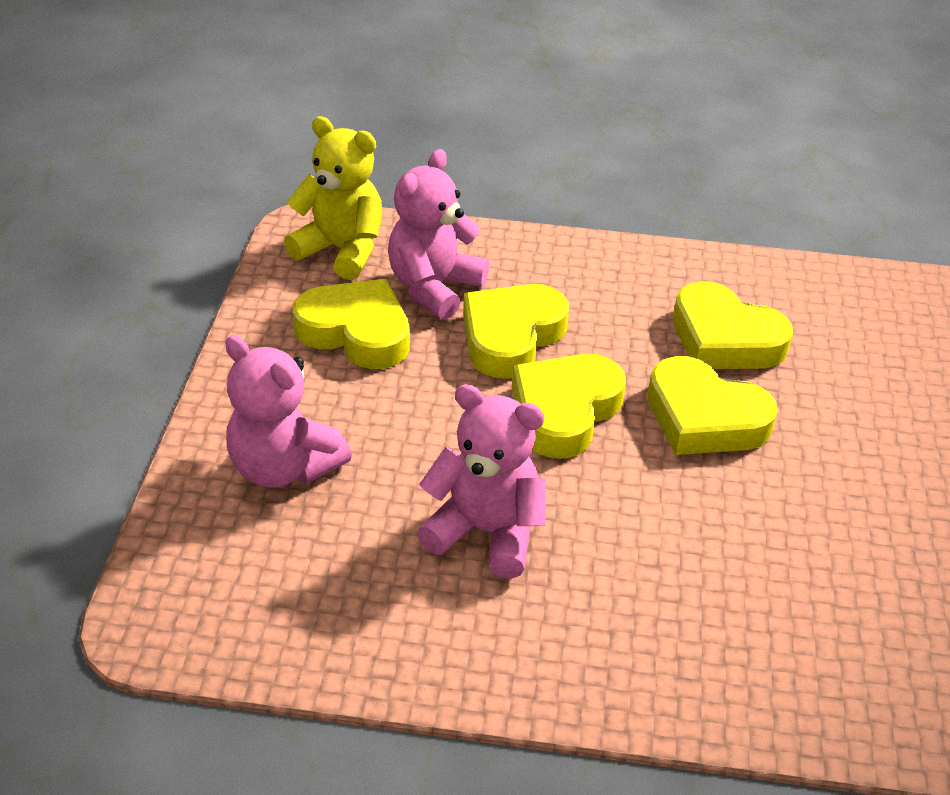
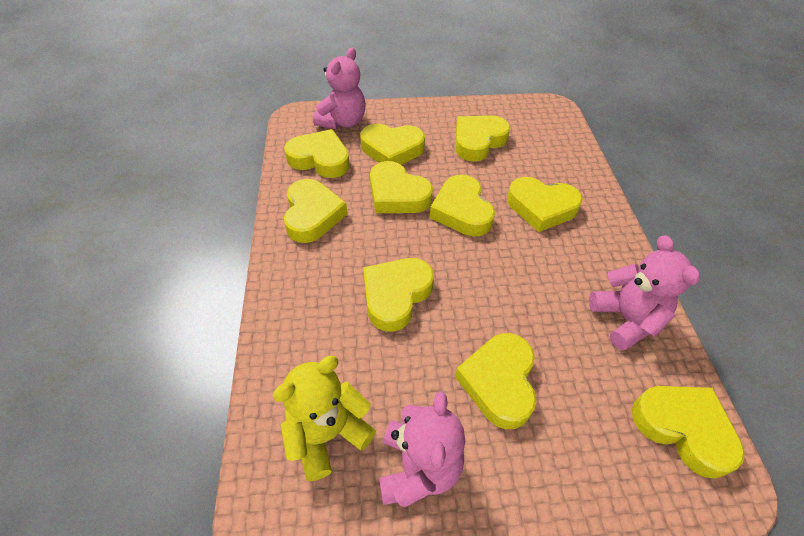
yellow heart: [293,279,410,369] [463,284,569,379] [512,354,626,459] [647,356,778,455] [673,281,793,369] = 5 -> [284,129,350,178] [284,179,347,243] [360,124,425,165] [363,258,434,332] [370,161,433,213] [430,174,495,236] [455,116,510,162] [455,333,536,429] [507,177,583,232] [632,386,745,479] = 10

